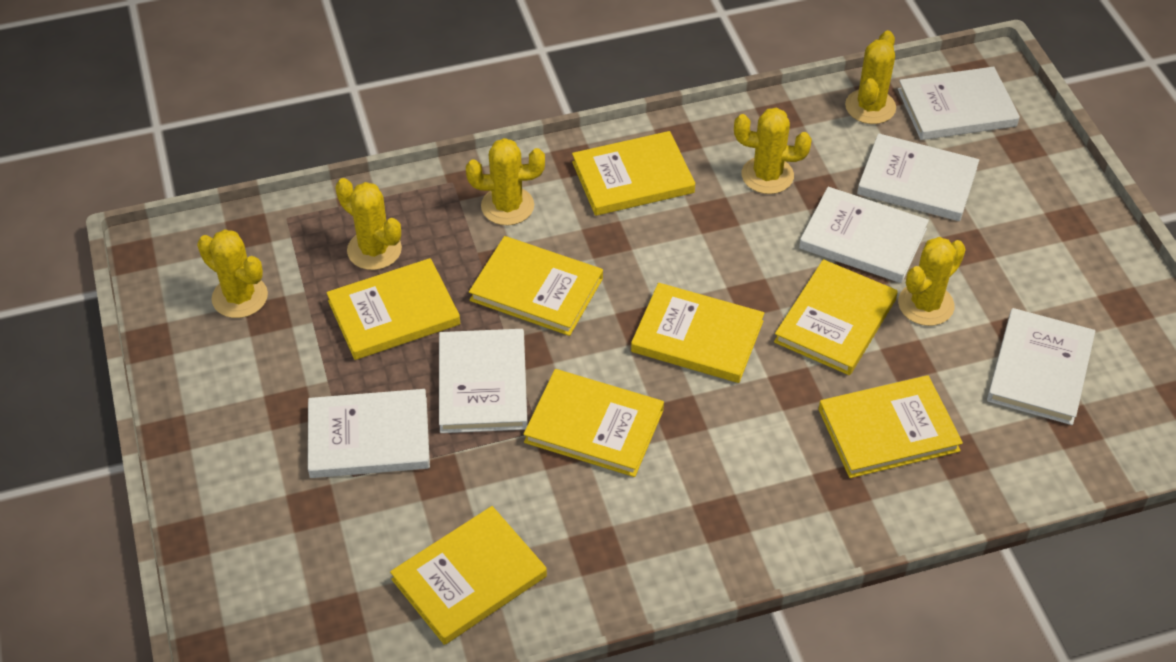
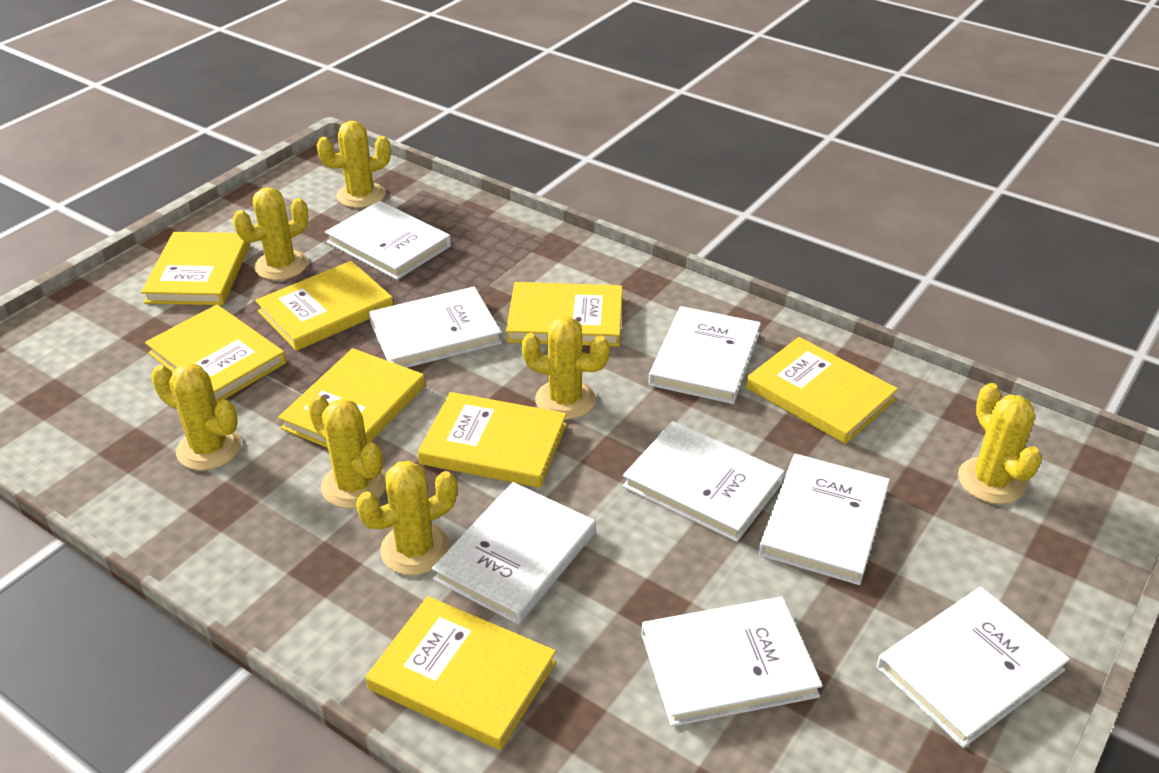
white book: [308,389,430,478] [439,329,528,433] [799,187,929,283] [857,133,979,221] [898,67,1020,140] [987,308,1095,425] = 6 -> [325,201,451,280] [369,286,502,368] [432,482,596,624] [623,421,785,542] [641,597,823,727] [649,306,761,404] [759,454,890,585] [877,587,1070,748] = 8
yellow cactus: [197,229,268,318] [335,178,402,270] [466,138,545,225] [734,108,812,194] [845,30,896,124] [898,237,966,326] = 6 -> [151,363,241,470] [233,187,309,280] [307,394,386,509] [317,121,391,208] [356,461,457,575] [521,316,610,420] [958,383,1042,504] = 7

